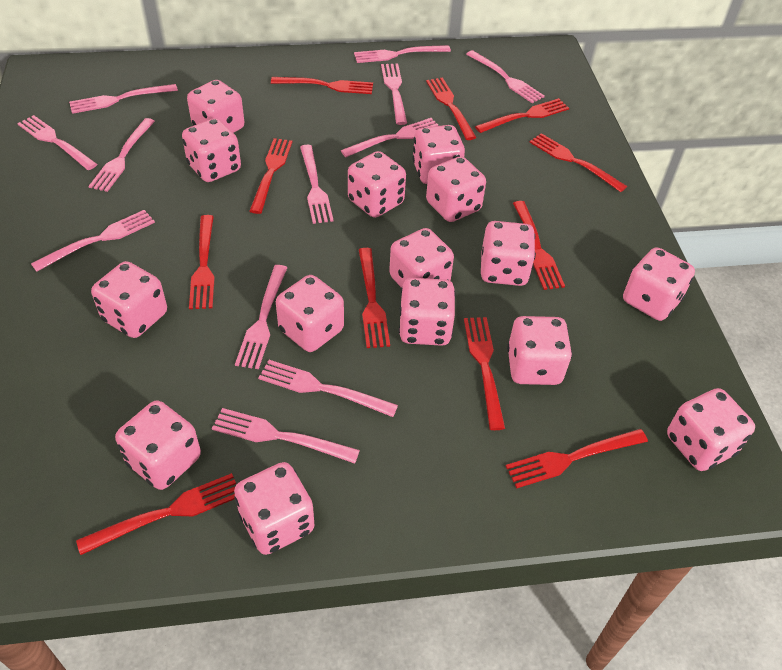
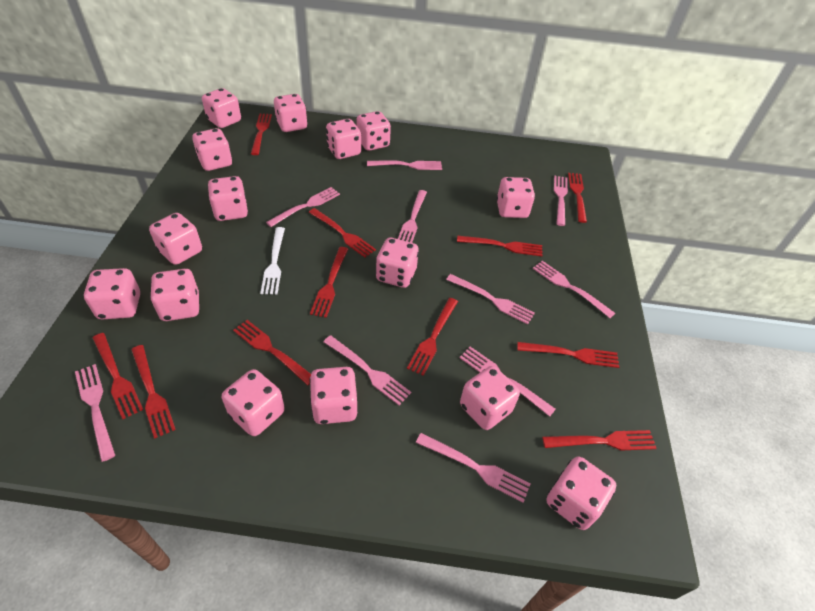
pink fork: [17,115,97,170] [31,210,155,272] [69,84,178,114] [88,118,155,192] [212,408,360,464] [235,265,287,369] [258,360,398,417] [300,145,334,224] [341,118,438,157] [354,45,451,63] [381,64,407,125] [466,50,545,103] = 12 -> [75,364,115,462] [266,187,340,227] [324,335,411,405] [367,160,442,170] [398,190,427,243] [416,433,531,503] [446,274,535,324] [459,347,556,417] [533,261,615,318] [554,176,568,226] = 10
white fork: none = 0 -> [260,227,285,294] = 1

